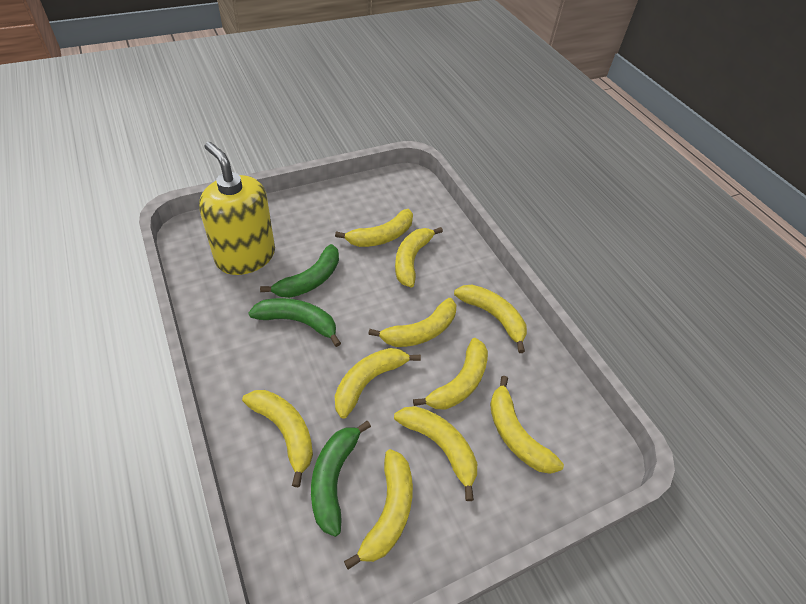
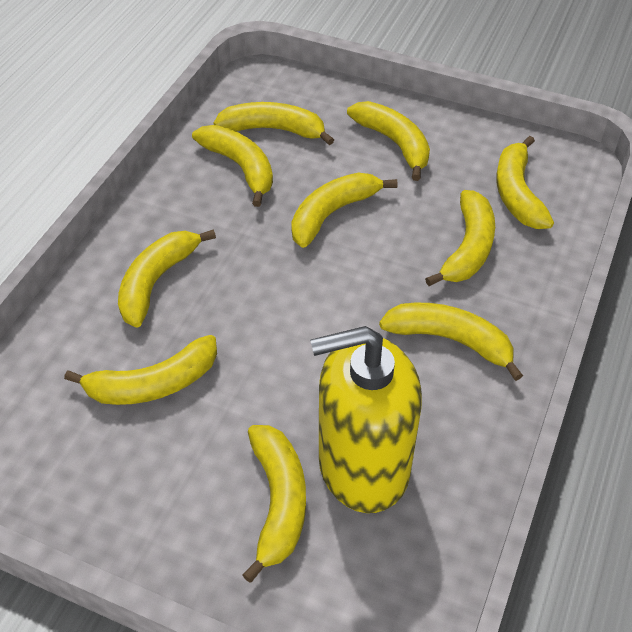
green banana: [249,298,341,347] [260,244,339,298] [311,421,371,537] = 3 -> none = 0

